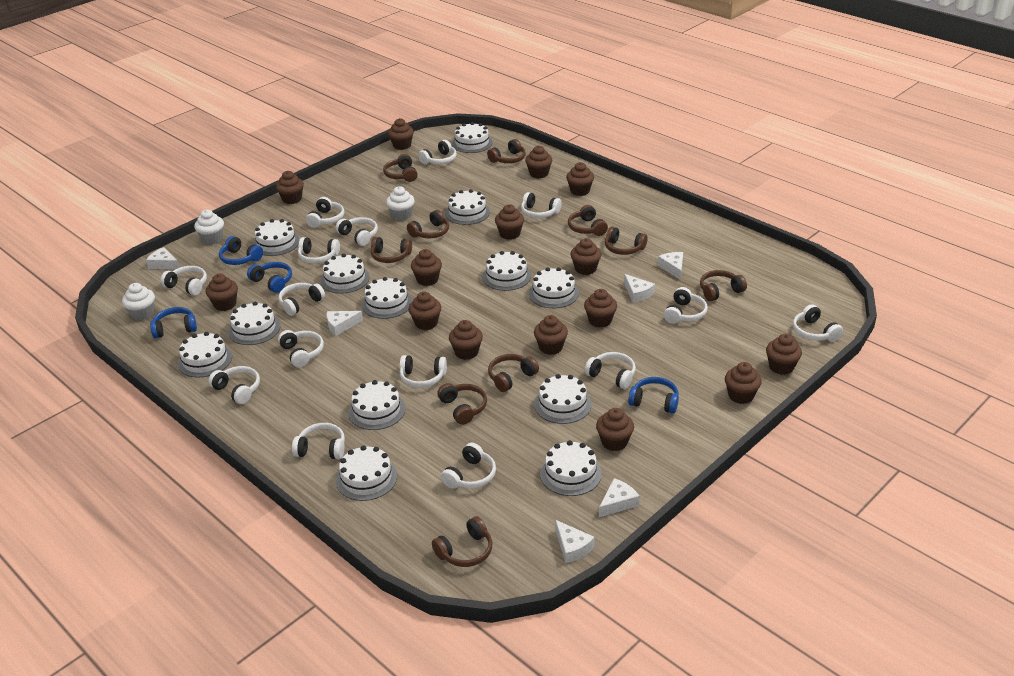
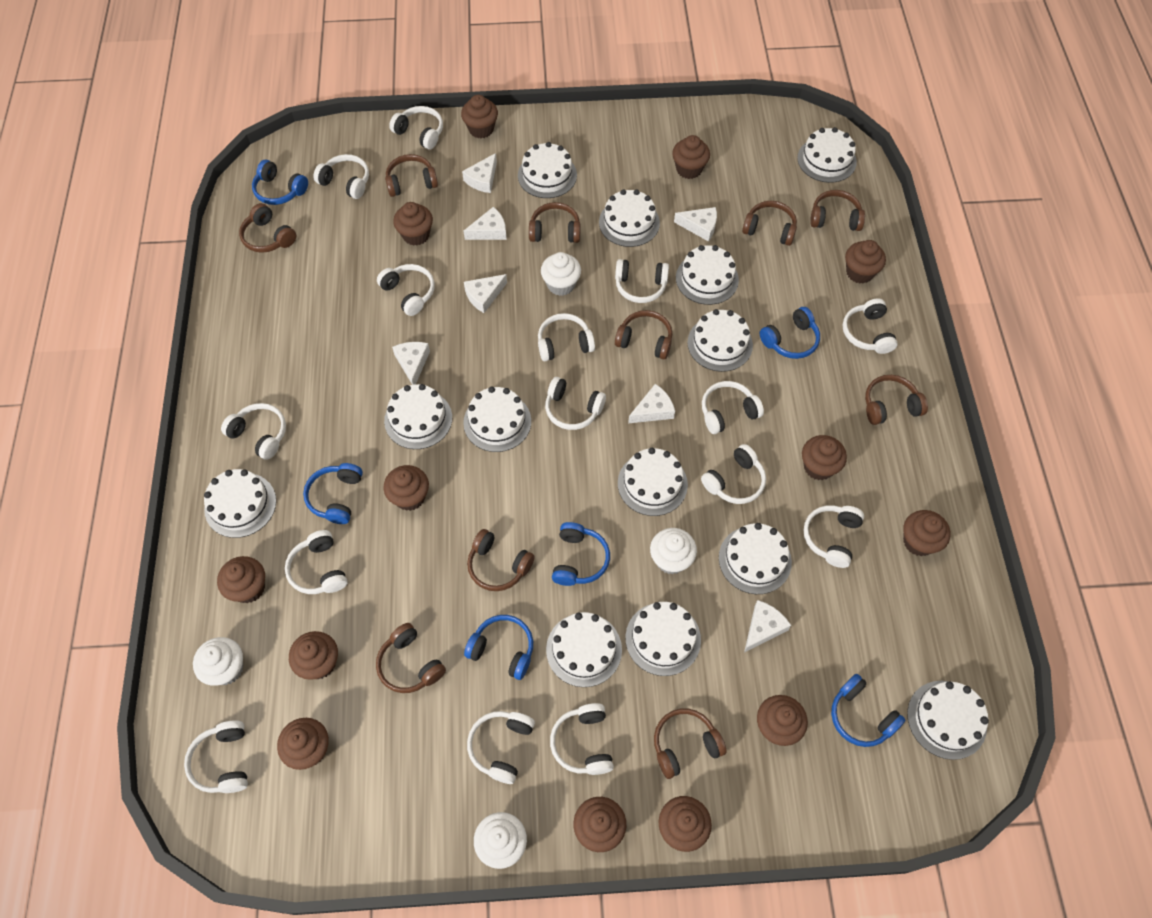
blue headphones: [150,307,197,339] [219,236,263,265] [247,262,292,293] [628,377,679,414] = 4 -> [252,160,308,205] [303,463,363,524] [464,615,533,680] [552,522,610,586] [759,307,820,359] [831,674,905,747] = 6
brown cupcake: [206,274,238,311] [276,171,304,204] [388,118,414,150] [408,292,441,330] [411,249,442,286] [449,320,483,360] [495,204,524,240] [525,145,552,178] [534,315,568,355] [566,162,594,196] [571,238,601,275] [584,289,617,328] [596,408,634,451] [725,362,762,404] [766,334,802,375] = 15 -> [217,556,265,603] [277,718,329,770] [289,631,338,680] [383,465,429,511] [393,202,433,246] [461,95,498,138] [574,797,626,852] [659,796,712,852] [672,135,710,179] [757,695,808,746] [802,435,847,480] [845,240,886,284] [903,510,951,556] = 13
white cheese: [146,247,179,269] [326,311,363,336] [555,520,595,563] [599,478,640,517] [624,274,655,303] [658,252,683,280] = 6 -> [392,342,430,385] [462,153,497,193] [464,207,507,240] [464,274,507,313] [628,384,675,423] [674,207,717,242] [744,600,791,652] = 7
white cupcake: [122,283,155,320] [194,210,224,244] [386,186,415,221] = 3 -> [193,637,243,686] [474,812,527,869] [541,252,581,296] [650,528,697,574] = 4

